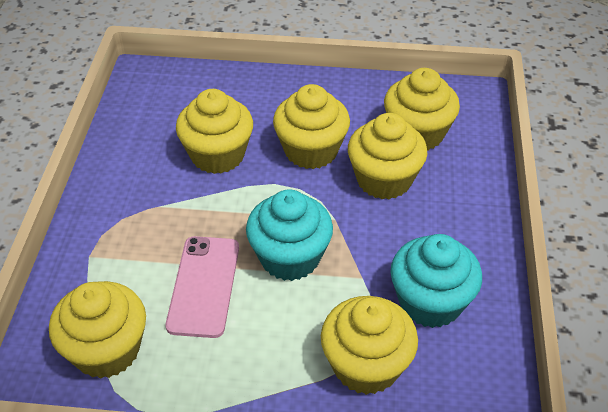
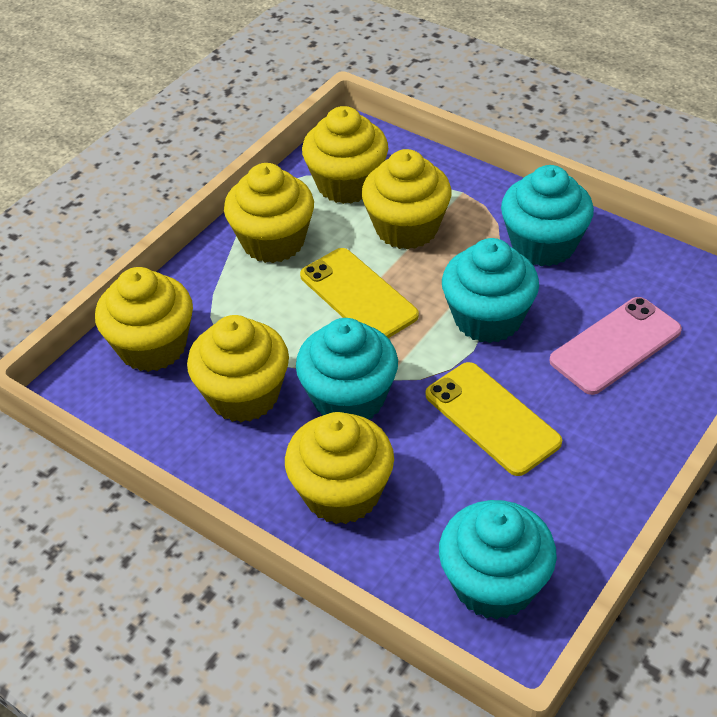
turquoise cupcake: [246,189,333,281] [390,234,482,328] = 2 -> [296,318,398,419] [439,500,557,620] [442,238,539,343] [501,165,594,266] = 4
yellow phone: none = 0 -> [300,248,419,338] [426,362,562,476] = 2

